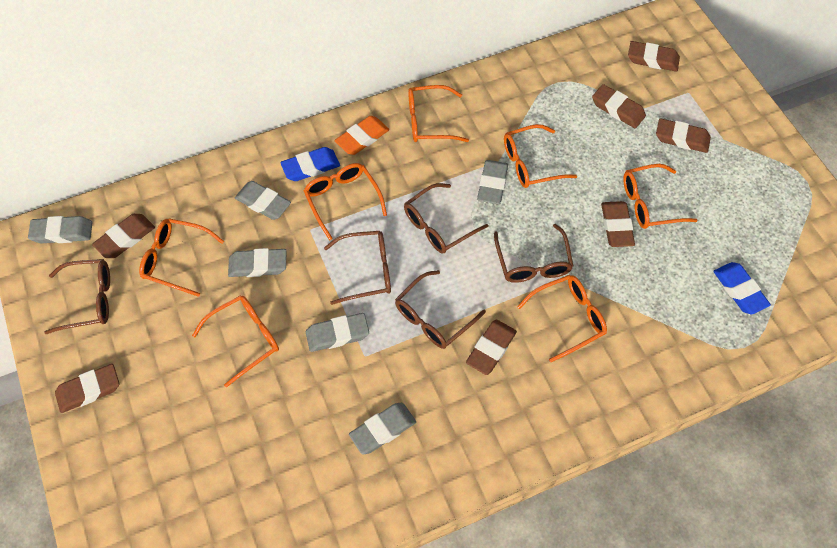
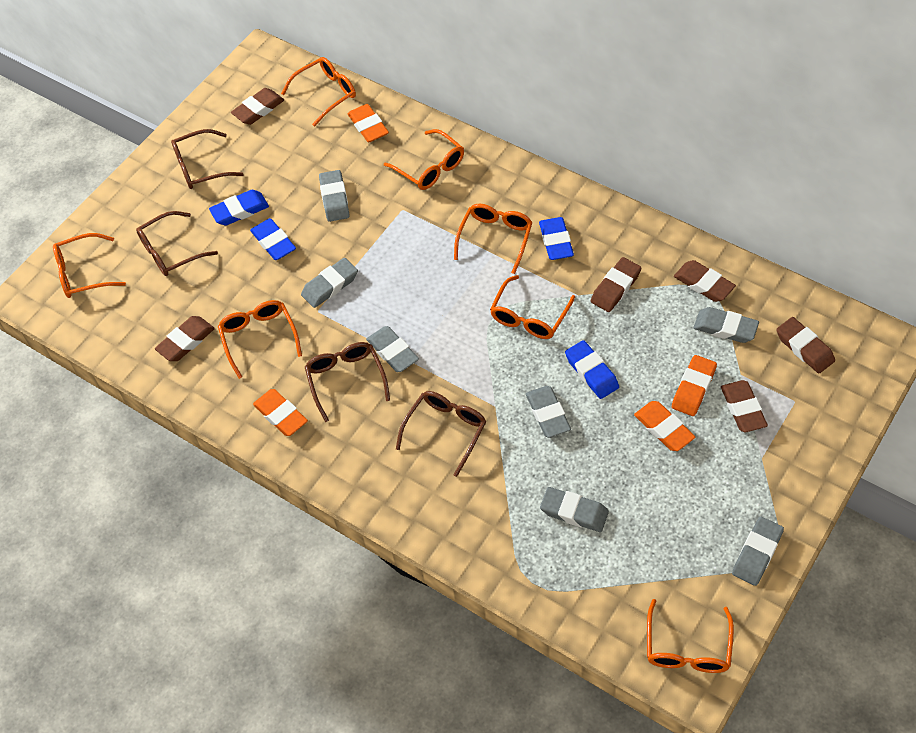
blue eraser: [280,147,340,181] [713,262,771,314] = 2 -> [209,190,269,226] [250,218,296,260] [539,217,574,260] [565,340,619,399] = 4
brown eraser: [55,364,119,413] [92,214,155,258] [466,320,517,375] [592,84,646,128] [601,201,635,247] [628,41,680,71] [656,118,711,153] = 7 -> [155,316,215,361] [231,88,284,125] [591,257,641,312] [674,260,736,302] [721,380,768,432] [776,317,835,373] = 6
brown glasses: [45,259,110,334] [324,231,391,305] [395,270,486,349] [404,183,488,254] [494,224,573,283] = 5 -> [136,211,218,276] [171,129,243,189] [305,342,390,422] [396,391,486,477] = 4
grey eraser: [28,216,93,244] [228,248,286,277] [235,181,291,220] [306,313,369,352] [349,403,416,454] [477,160,508,204] = 6 -> [301,258,358,308] [319,170,350,222] [366,326,419,372] [526,386,571,438] [540,487,609,532] [694,307,759,343] [732,517,784,586] = 7
orange eraser: [335,116,389,155] = 1 -> [253,389,308,436] [347,104,389,142] [634,401,695,451] [672,355,717,416] = 4

